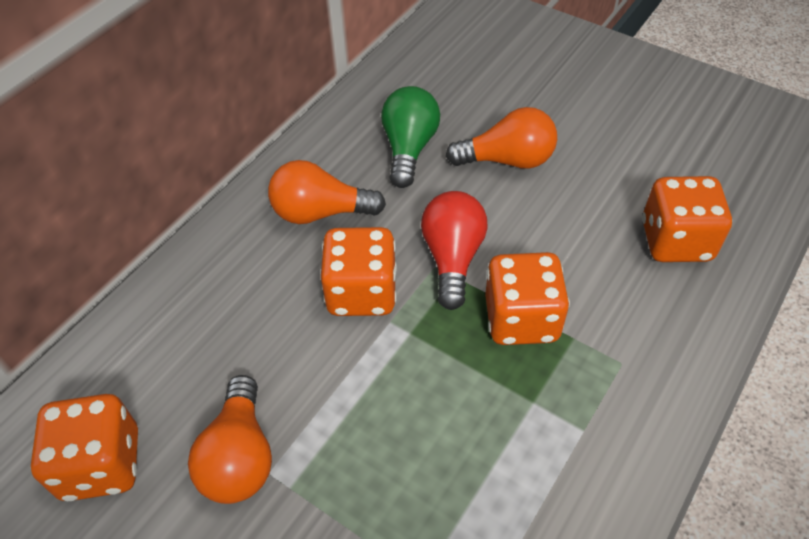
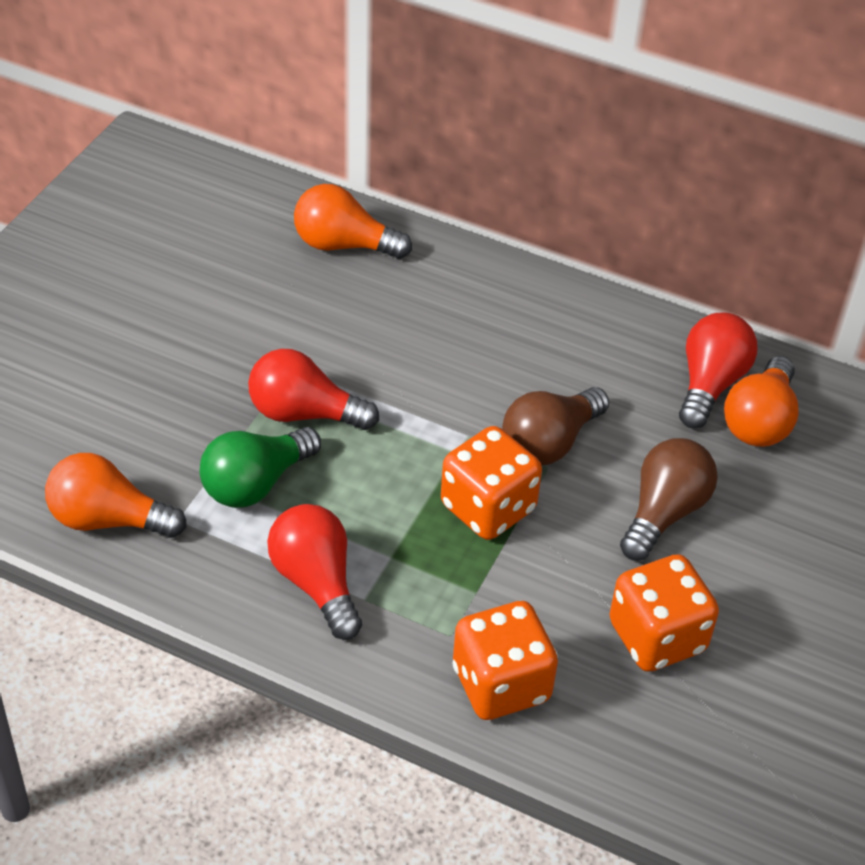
brown light bulb: none = 0 -> [502,387,609,465] [620,438,718,561] = 2
orange dice: [31,394,138,501] [321,227,397,316] [485,252,570,345] [642,176,732,262] = 4 -> [441,426,542,540] [453,601,558,720] [609,554,719,672] = 3
red light bulb: [421,191,488,310] = 1 -> [248,349,379,430] [267,504,362,640] [679,312,757,429] = 3

